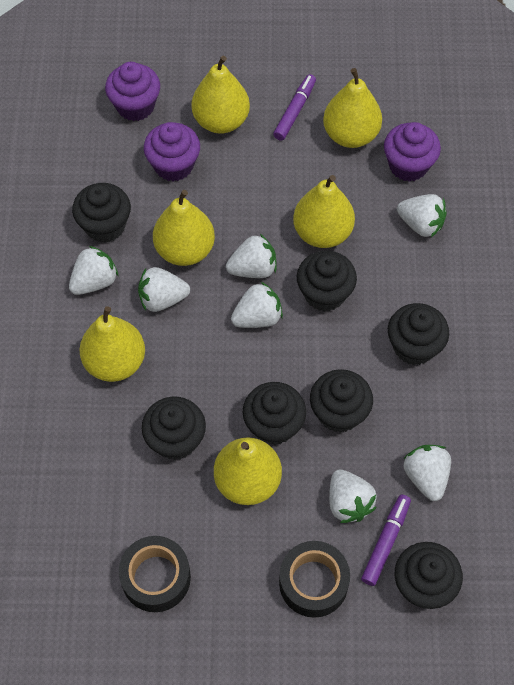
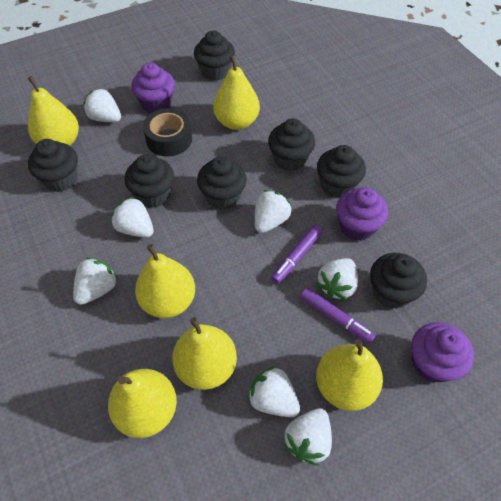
black tape: [119,536,191,612] [279,541,350,618] = 2 -> [143,108,192,156] = 1

